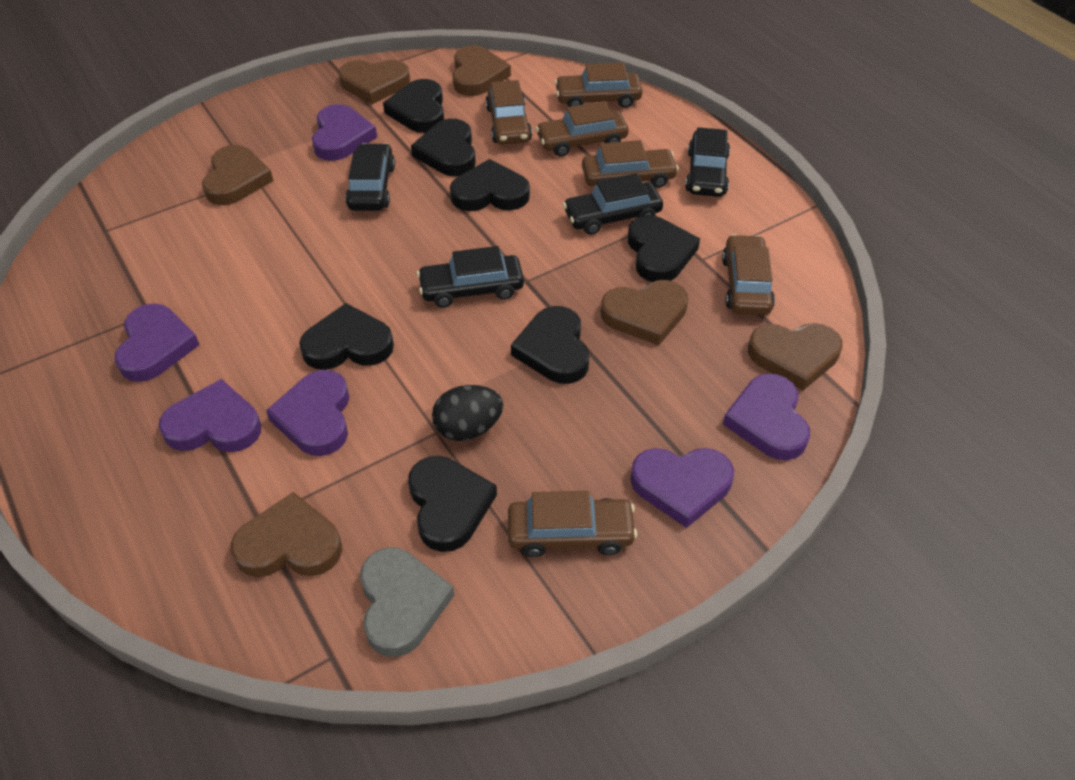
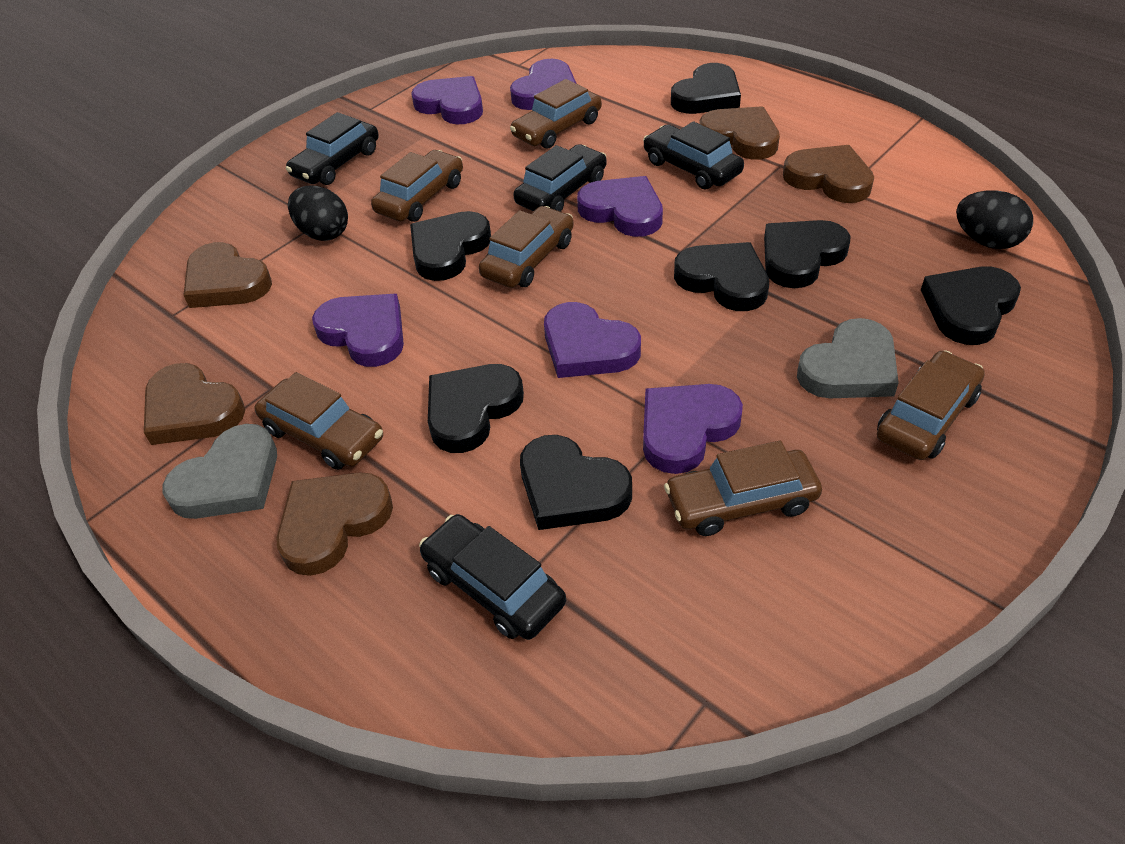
black egg: [432,385,503,441] = 1 -> [288,185,348,241] [956,190,1033,249] = 2
brown heart: [202,145,273,205] [231,492,342,577] [338,60,410,104] [453,45,511,96] [601,280,688,345] [748,323,842,390] = 6 -> [144,363,245,445] [183,242,272,308] [276,472,393,576] [699,106,780,160] [783,145,874,203] = 5
grey heart: [360,547,454,657] = 1 -> [162,424,277,519] [797,318,899,398] = 2

